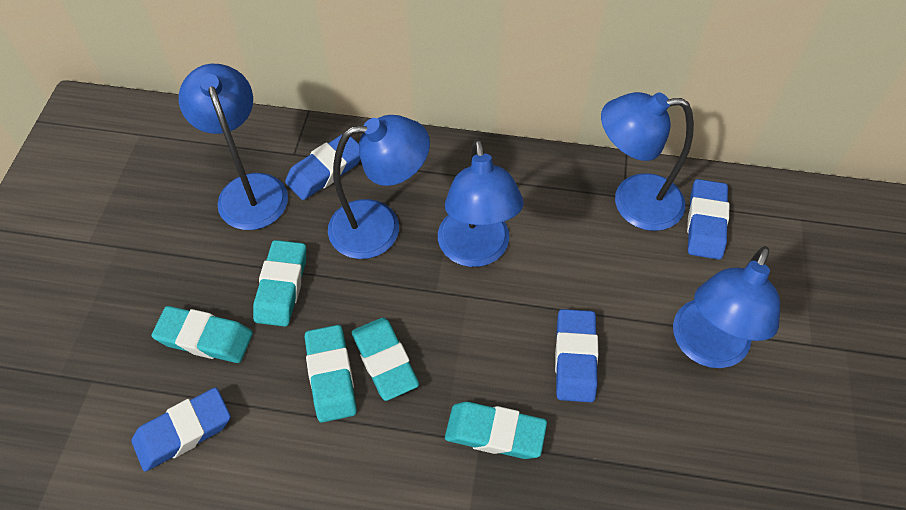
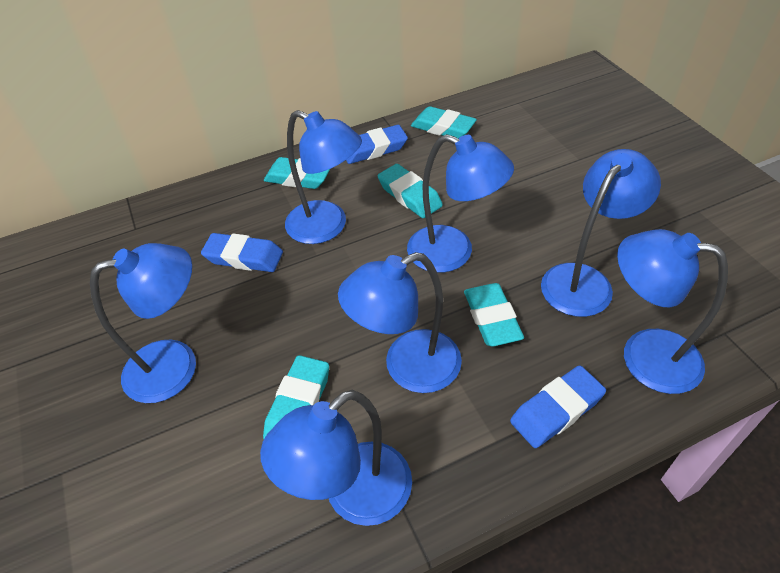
blue eraser: [131,387,231,472] [285,134,360,200] [555,309,598,402] [687,179,729,260] = 4 -> [201,233,283,272] [346,125,408,164] [510,365,606,448] = 3
blue lamp: [178,64,288,230] [328,115,430,259] [438,139,524,267] [601,92,694,231] [673,246,780,368] = 5 -> [90,243,196,403] [260,390,412,526] [285,110,362,244] [338,252,462,393] [407,134,514,273] [541,149,661,317] [617,229,728,394] = 7

